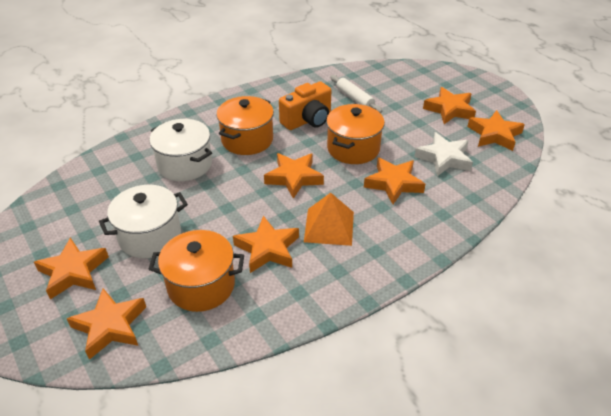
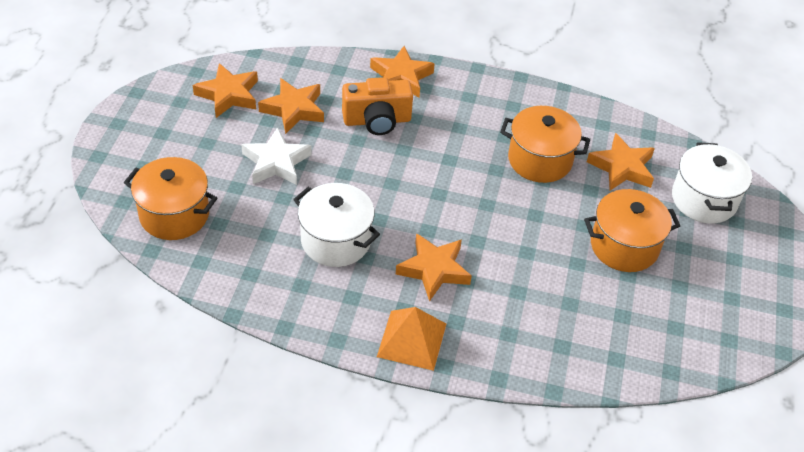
orange star: [34,238,109,300] [67,288,146,360] [233,216,299,273] [264,153,324,199] [364,157,425,204] [423,87,476,124] [467,110,525,151] = 7 -> [193,63,258,118] [258,78,324,134] [370,46,435,97] [396,233,472,302] [587,133,655,190] = 5
white rolling pin: [330,75,382,113] = 1 -> none = 0

